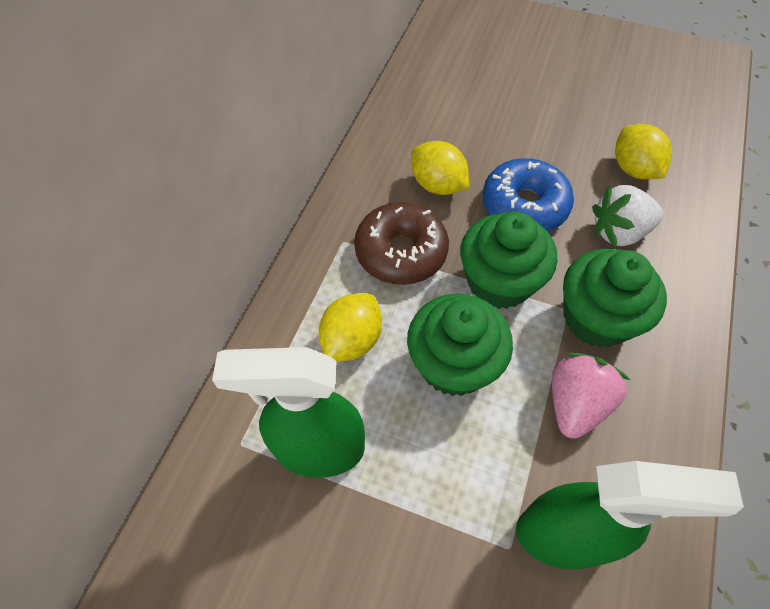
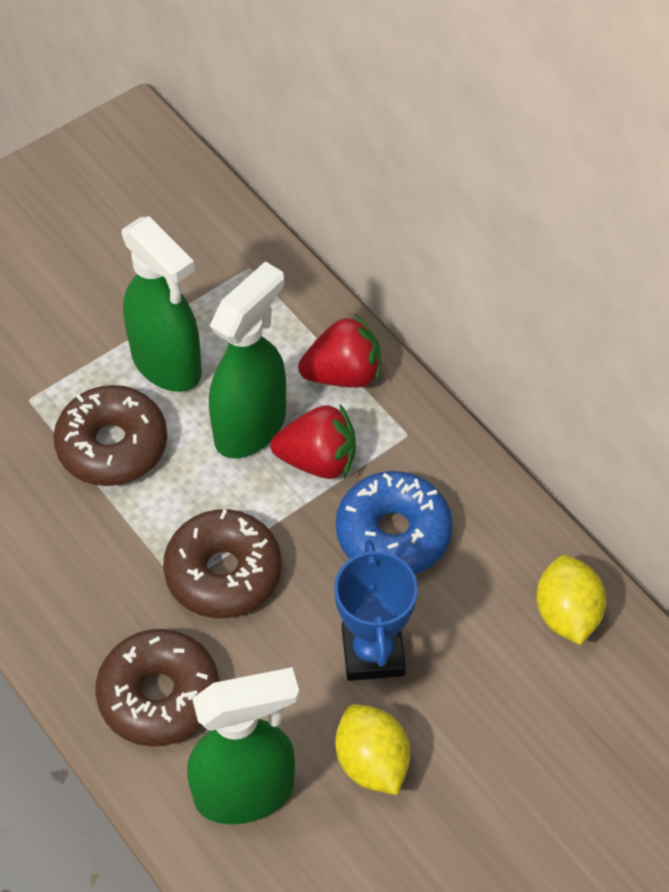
blue trophy: none = 0 -> [334,540,418,681] = 1
brown donut: [354,202,449,285] = 1 -> [54,385,167,486] [95,629,219,747] [163,509,281,618] = 3
green cupcake: [407,294,513,396] [460,211,557,309] [563,249,667,348] = 3 -> none = 0
green spray bottle: [212,347,365,478] [516,461,744,569] = 2 -> [122,216,202,392] [187,667,299,824] [209,261,286,459] = 3
pink strawberry: [552,352,630,439] = 1 -> none = 0
red strawberry: none = 0 -> [271,404,356,479] [298,314,381,388] = 2
white strawberry: [592,185,664,247] = 1 -> none = 0
yellow lemon: [319,293,382,362] [411,141,469,195] [615,124,672,180] = 3 -> [336,704,410,795] [536,555,606,645] = 2

